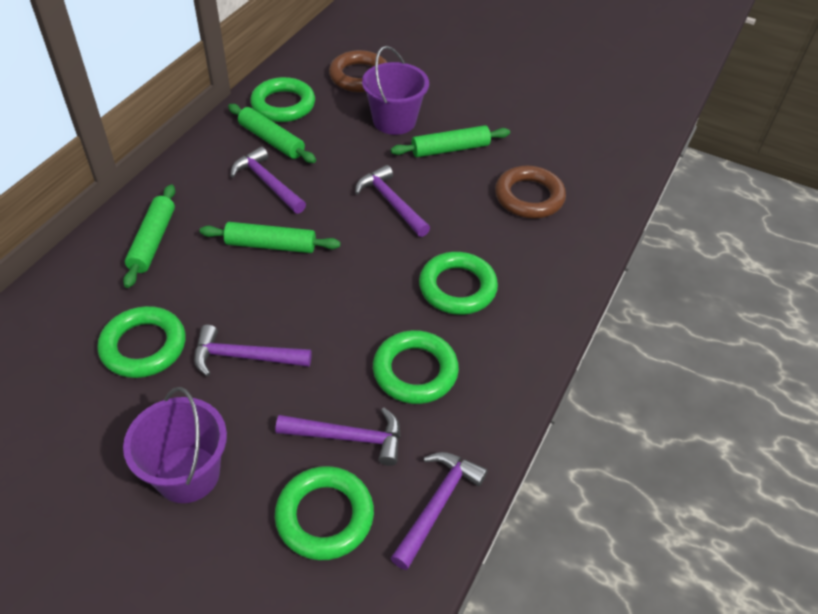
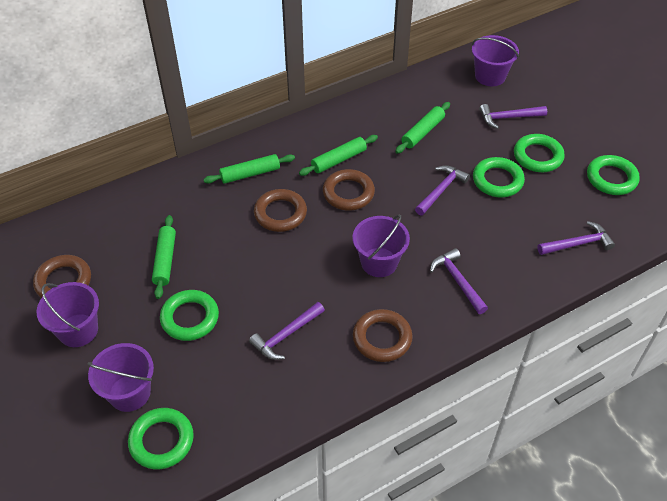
brown ring: [329,50,388,92] [495,166,566,219] = 2 -> [33,255,91,298] [254,189,307,232] [323,169,375,211] [353,309,413,362] = 4
purple bucket: [123,387,227,503] [362,46,429,135] = 2 -> [37,282,99,347] [87,343,154,412] [353,215,410,277] [472,35,519,86] = 4

